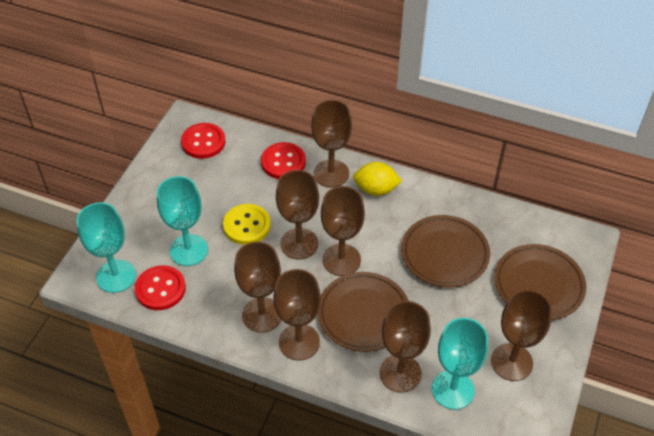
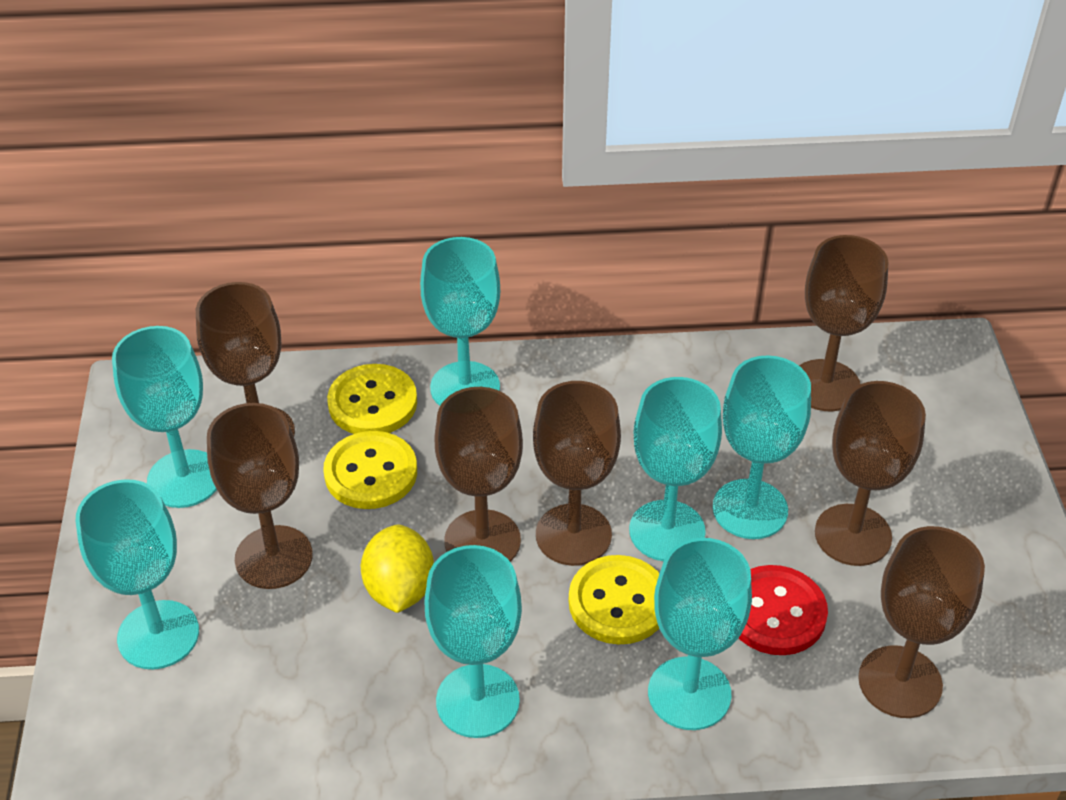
brown plate: [318,272,408,352] [401,215,490,287] [494,244,586,320] = 3 -> none = 0
red button: [135,265,186,310] [181,123,225,159] [261,142,306,179] = 3 -> [739,565,828,655] = 1
turquoise goblet: [76,202,136,293] [157,176,208,266] [432,318,488,410] = 3 -> [76,479,199,669] [112,326,217,508] [420,237,500,406] [424,545,522,738] [629,377,722,561] [648,538,752,730] [713,355,811,539] = 7
yellow button: [223,204,271,245] = 1 -> [323,431,417,509] [327,364,417,434] [569,555,659,644] = 3

